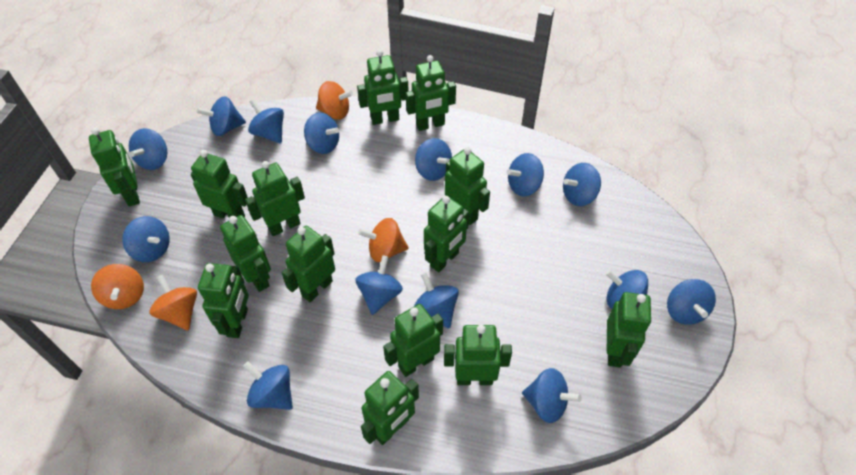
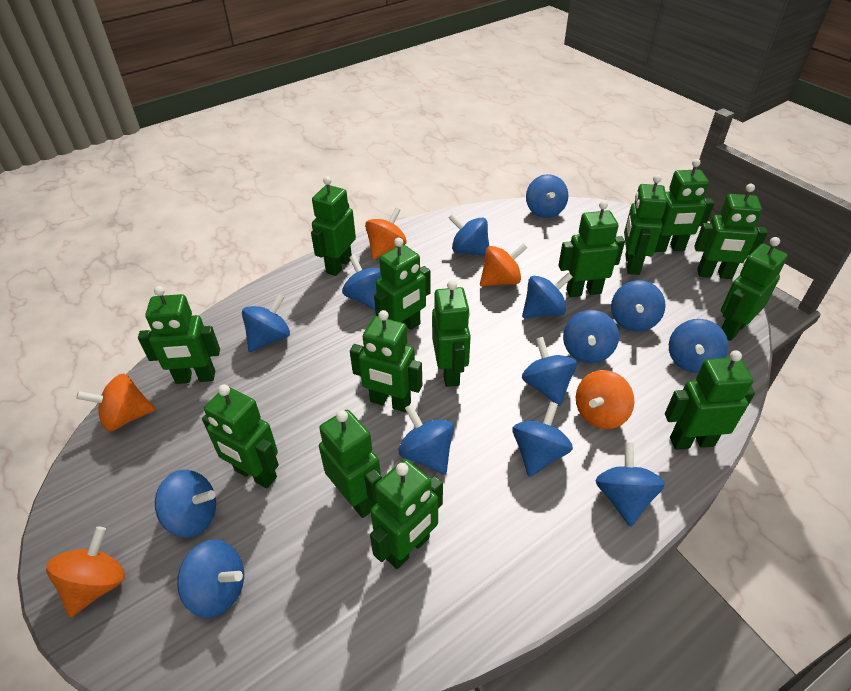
orange spinning top: [91,264,144,309] [149,275,197,330] [316,81,353,120] [358,218,409,262] = 4 -> [46,526,125,617] [76,373,156,431] [365,207,407,259] [480,243,527,286] [576,370,635,429] = 5

